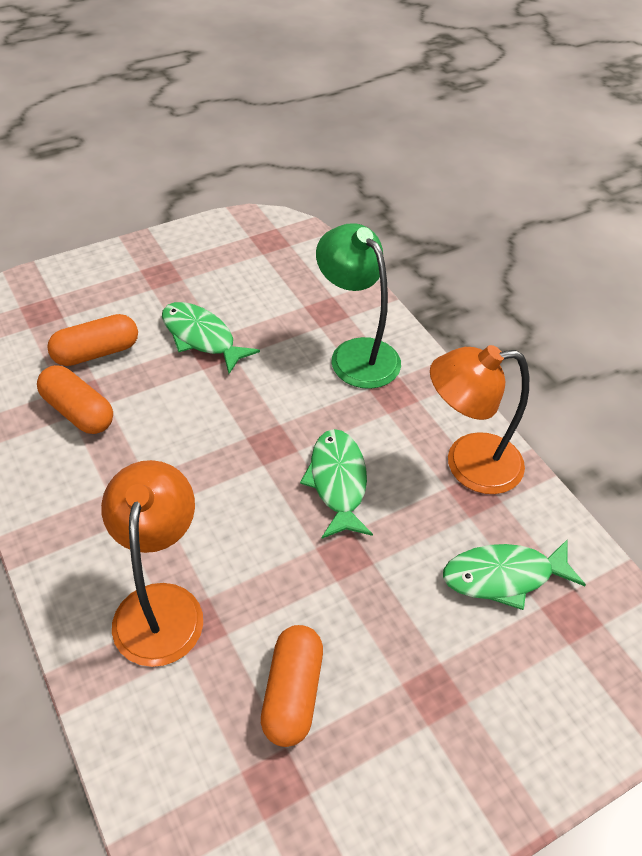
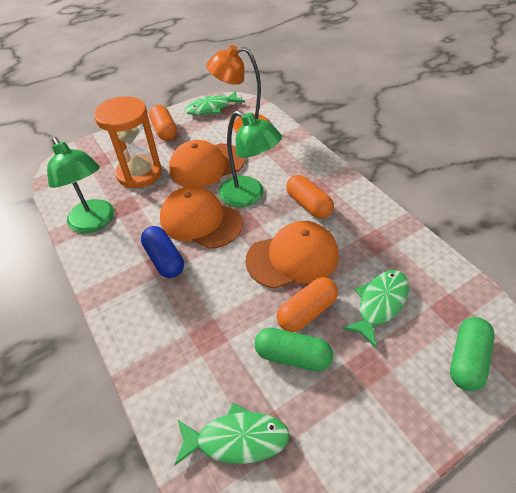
blue capsule: none = 0 -> [141,226,184,278] = 1
green capsule: none = 0 -> [254,328,333,371] [450,317,495,391] = 2
green lamp: [316,223,401,389] = 1 -> [47,137,114,233] [219,111,282,207] = 2
orange cap: none = 0 -> [160,186,243,249] [169,140,245,187] [245,221,339,289] = 3
orange hourglass: none = 0 -> [94,96,162,188] = 1
orange lamp: [101,460,203,667] [430,345,529,494] = 2 -> [206,45,270,133] = 1

